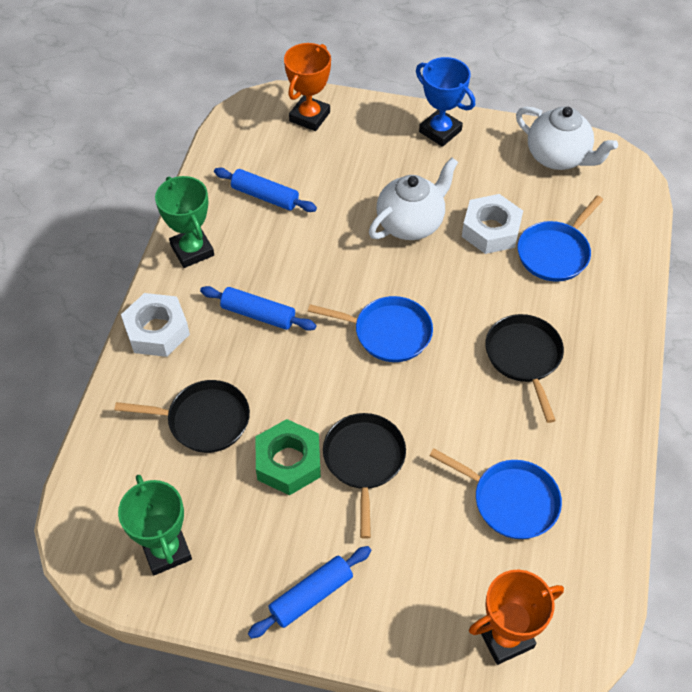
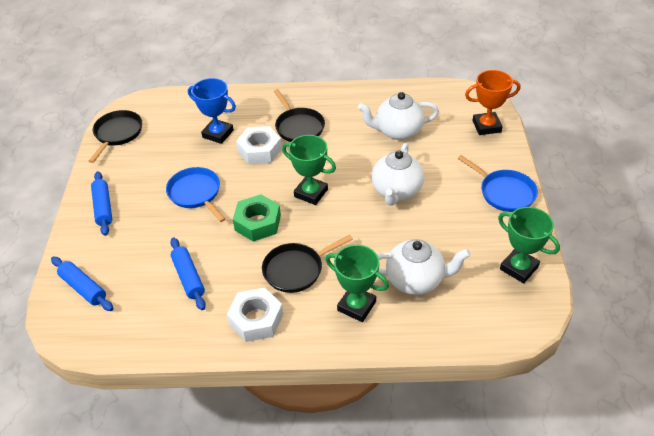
blue pan: [308,296,433,362] [429,448,562,539] [518,195,603,282] = 3 -> [166,167,226,222] [458,155,538,212] = 2
green trophy: [118,475,192,575] [155,176,214,268] = 2 -> [282,135,336,205] [325,245,389,322] [498,207,560,283] = 3
orange trophy: [284,43,331,131] [469,569,564,665] = 2 -> [465,70,521,135] = 1
white teapot: [369,158,458,240] [516,107,618,170] = 2 -> [358,92,439,140] [372,143,424,206] [378,239,471,295] = 3

